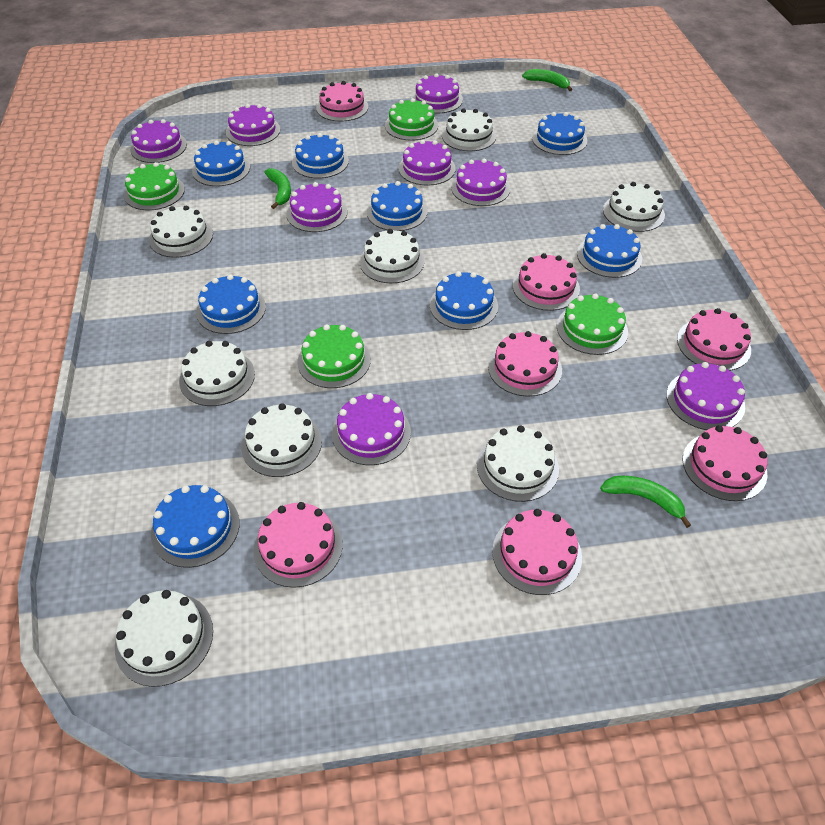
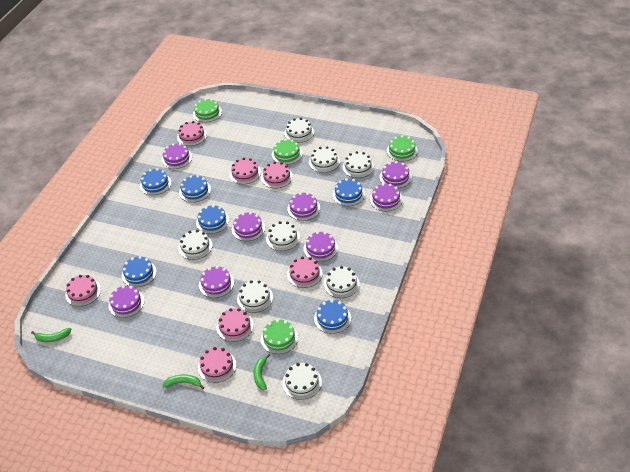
blue cake: [151,485,239,568] [192,141,250,186] [196,274,266,334] [292,133,349,178] [367,181,427,231] [430,271,498,330] [532,112,587,155] [577,224,642,278] = 8 -> [122,256,157,287] [140,168,171,195] [179,175,211,202] [196,205,229,234] [314,300,351,334] [332,178,365,206] = 6

